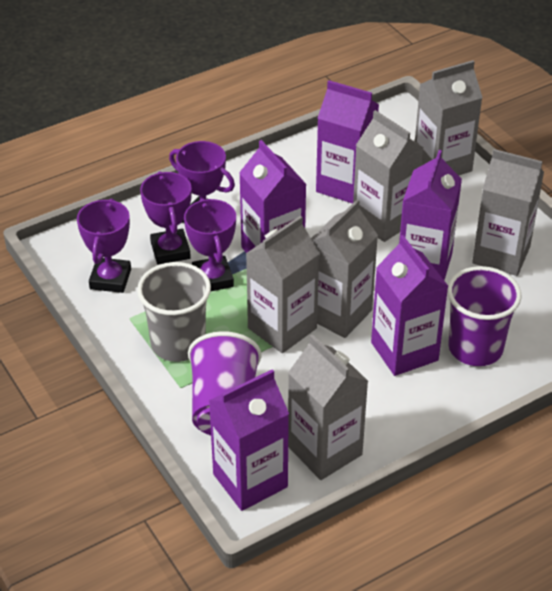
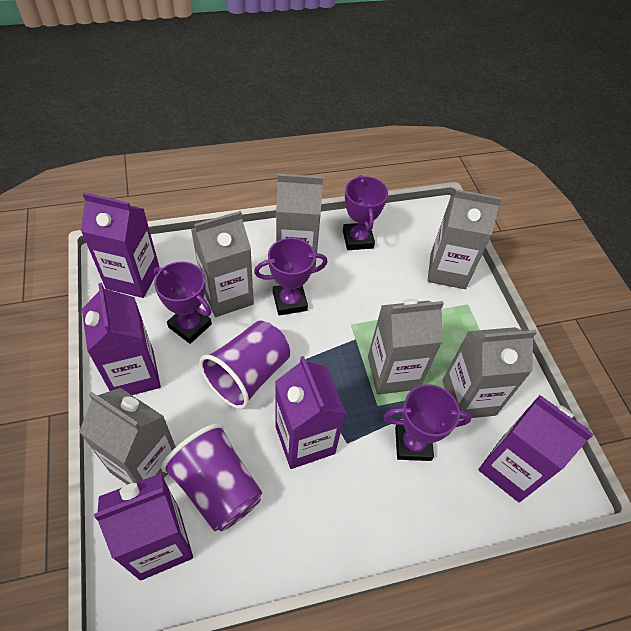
grey cup: [137,262,211,362] = 1 -> none = 0

